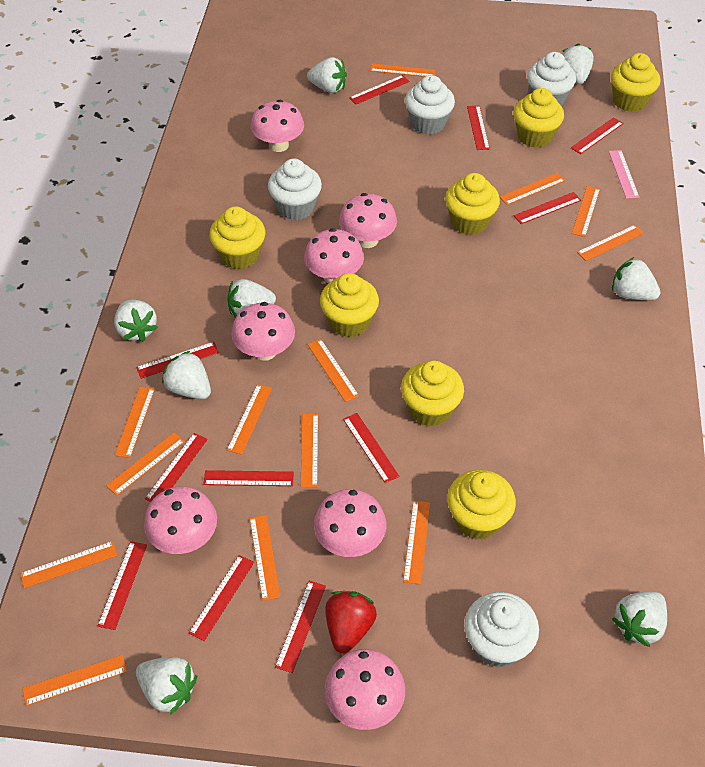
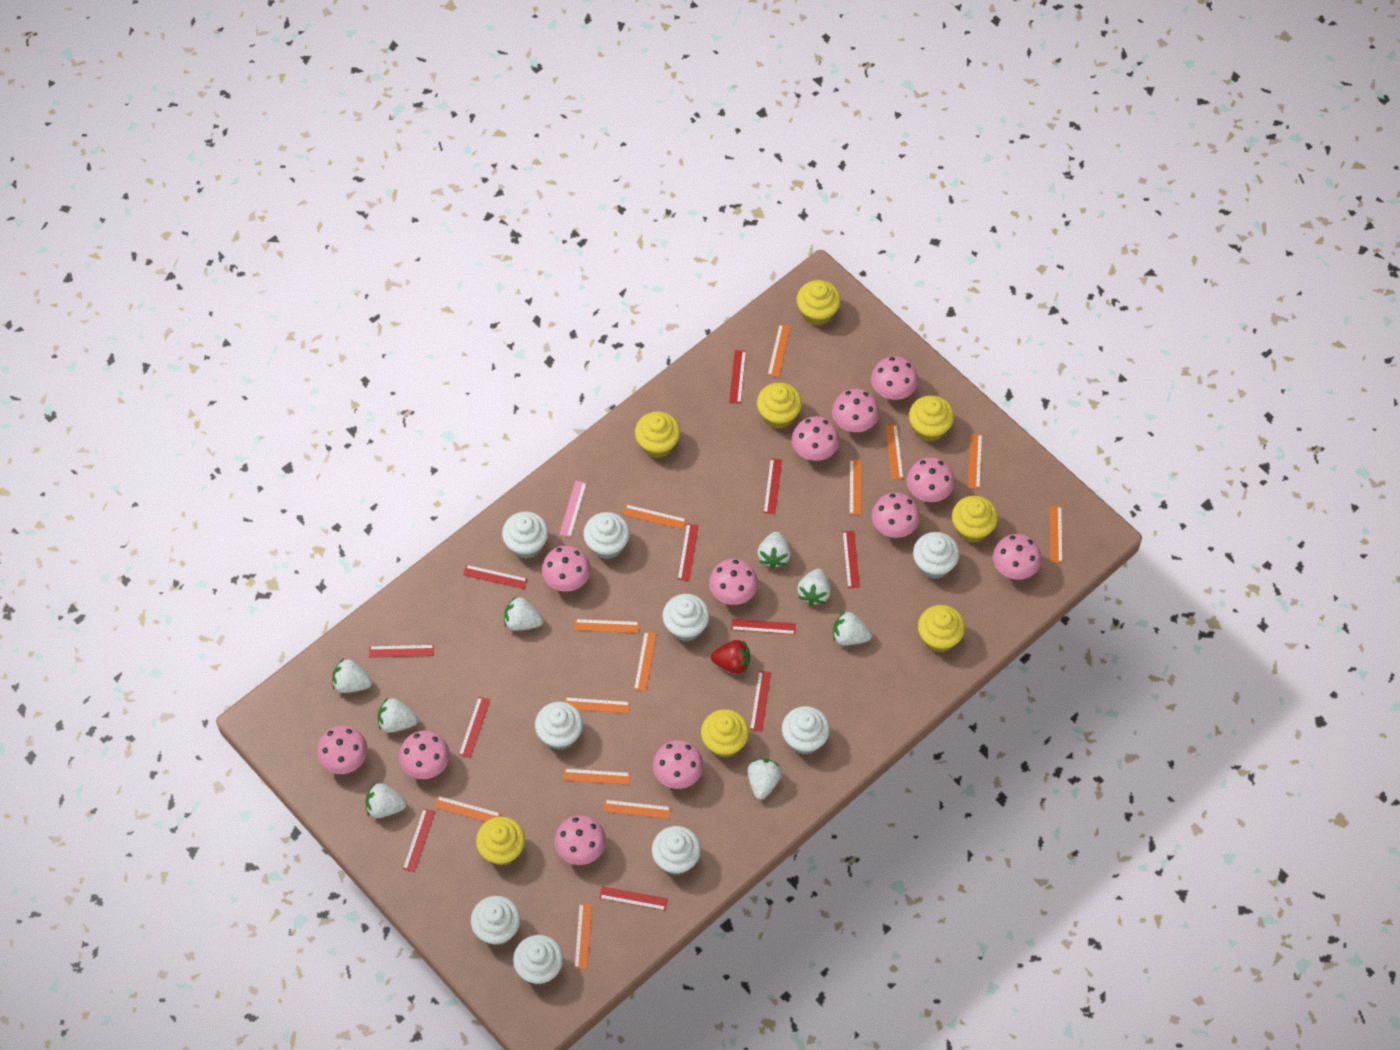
pink mushroom: [144,486,217,554] [231,302,295,361] [251,100,304,152] [304,228,364,284] [314,489,386,557] [325,649,405,730] [339,193,397,248] = 7 -> [317,726,368,774] [399,731,450,779] [542,545,591,592] [554,815,606,865] [653,740,704,789] [709,559,758,605] [792,417,839,461] [832,389,879,432] [871,356,918,400] [872,492,920,538] [907,457,955,502] [993,534,1042,580] = 12
white cupcake: [268,159,322,220] [405,75,455,135] [464,592,539,668] [527,52,576,106] = 4 -> [471,896,521,945] [502,512,548,559] [513,935,563,985] [535,702,583,750] [583,512,630,559] [652,826,701,875] [662,594,710,641] [782,706,830,754] [913,532,960,579] = 9
yellow cupcake: [209,206,265,269] [320,273,379,337] [401,360,464,427] [445,173,500,235] [447,470,516,540] [513,88,564,148] [611,53,660,112] = 7 -> [476,817,525,866] [635,411,680,458] [701,709,749,758] [757,383,802,429] [797,280,841,326] [909,396,954,442] [918,605,965,653] [952,496,998,543] = 8

